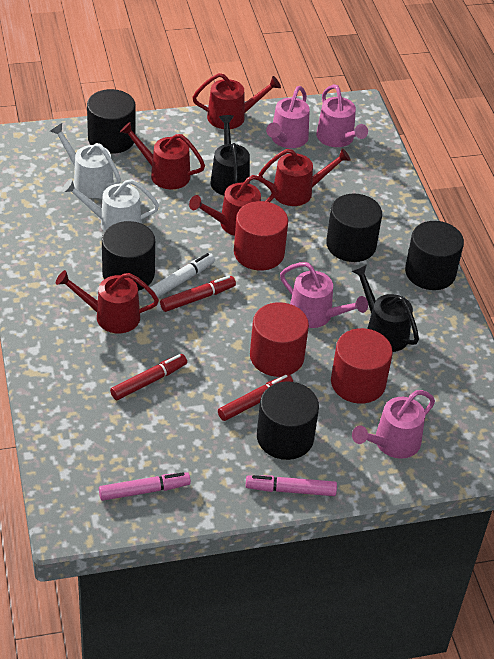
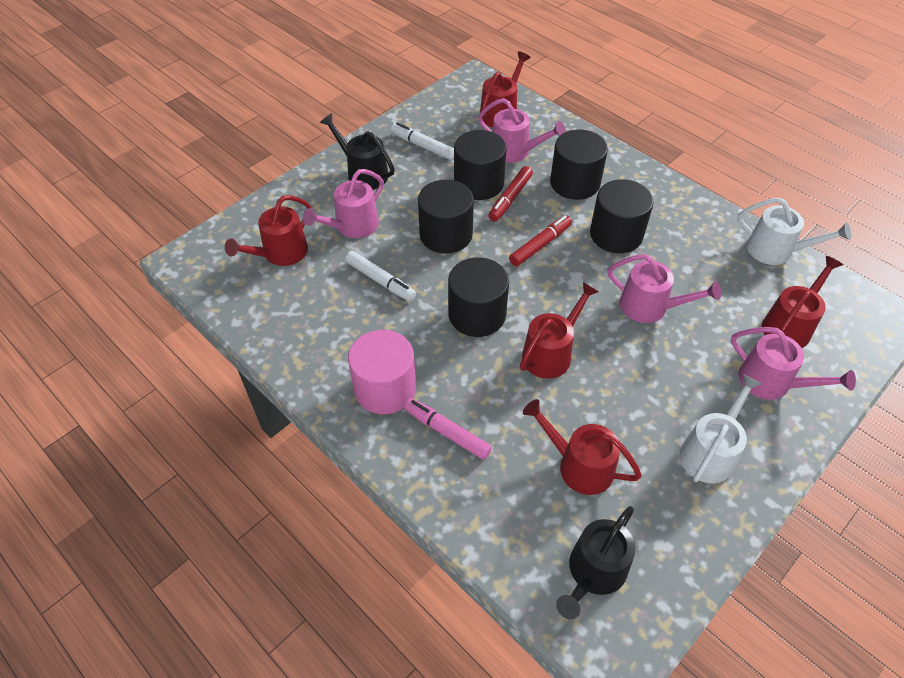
pink cylinder: none = 0 -> [348,330,416,414] = 1
pink marker: [99,472,191,501] [246,475,337,496] = 2 -> [404,398,492,460] = 1
red cylinder: [234,201,288,270] [250,302,309,377] [331,328,393,404] = 3 -> none = 0
red marker: [110,354,187,400] [160,276,236,312] [218,374,293,421] = 3 -> [488,166,533,222] [509,215,572,266] = 2
white marker: [150,253,215,297] = 1 -> [345,251,416,302] [391,123,454,160] = 2

